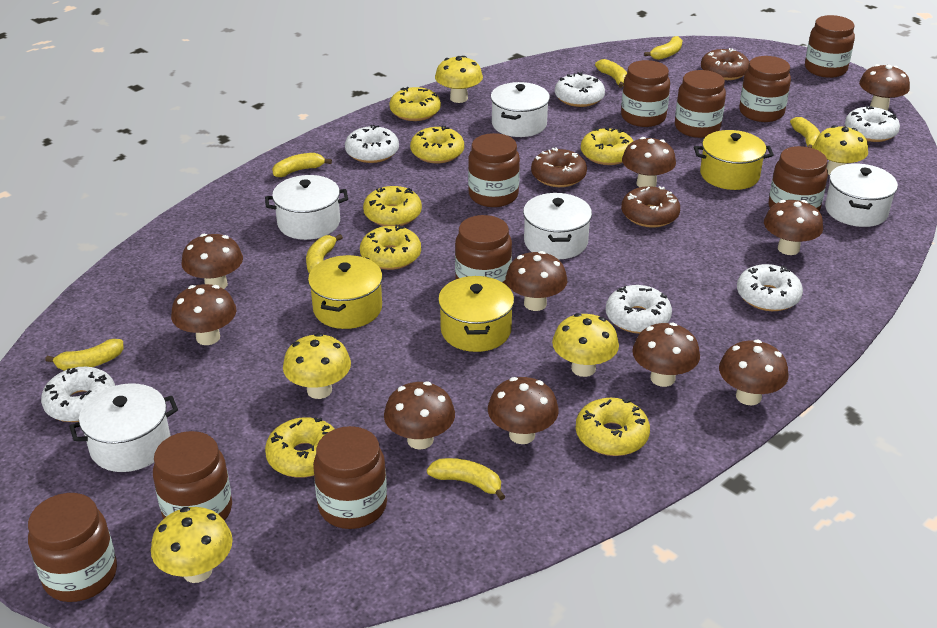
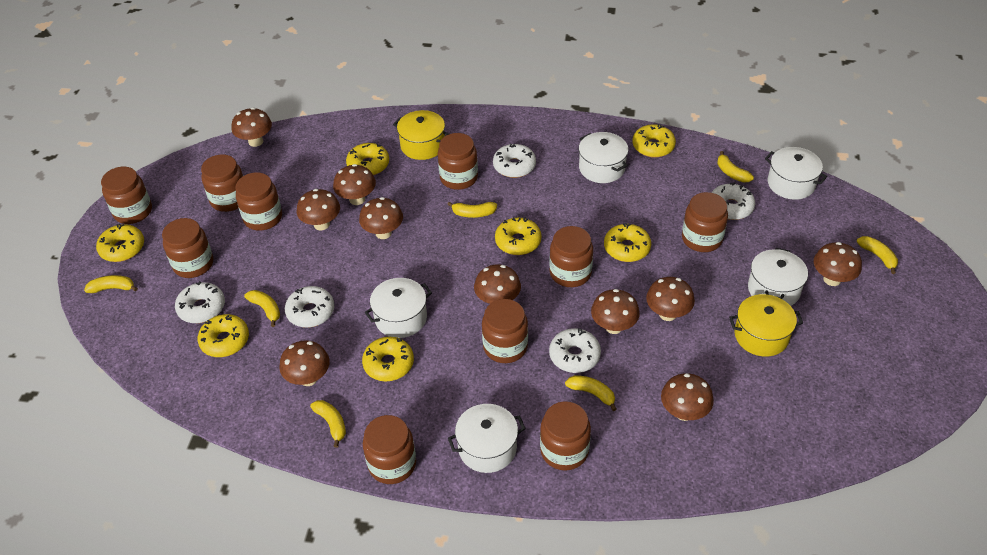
brown donut: [531,147,587,187] [621,186,680,228] [701,48,749,80] = 3 -> none = 0
white donut: [41,367,115,422] [345,125,399,163] [555,72,605,107] [606,285,672,334] [737,264,803,311] [845,106,900,142] = 6 -> [175,281,225,323] [285,286,334,328] [493,144,536,178] [549,328,601,373] [711,182,755,220] = 5
yellow mushroom: [151,507,233,583] [283,333,351,399] [435,56,483,103] [552,313,619,377] [814,125,868,175] = 5 -> none = 0
yellow pot: [308,255,383,329] [438,276,514,352] [694,130,774,190] = 3 -> [393,110,449,160] [729,294,803,357] = 2

